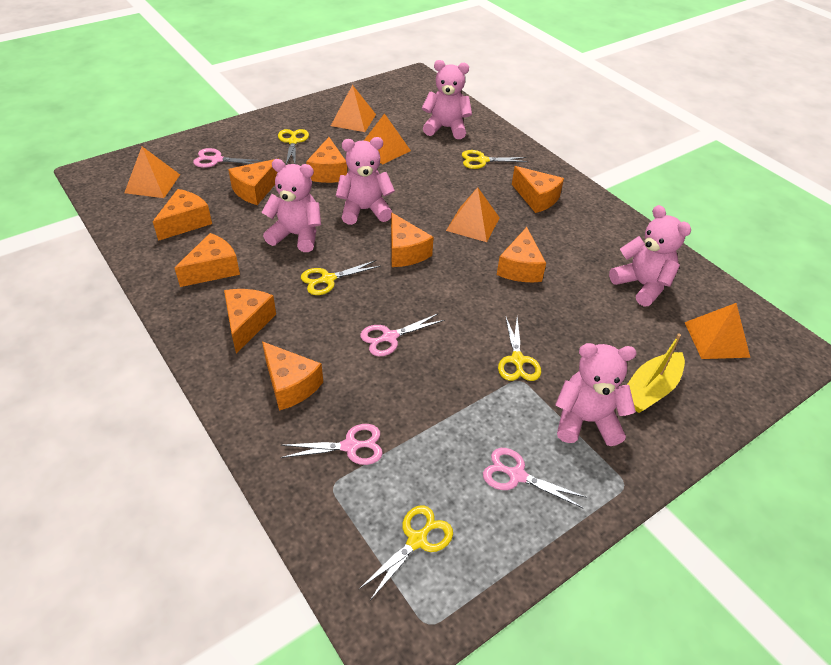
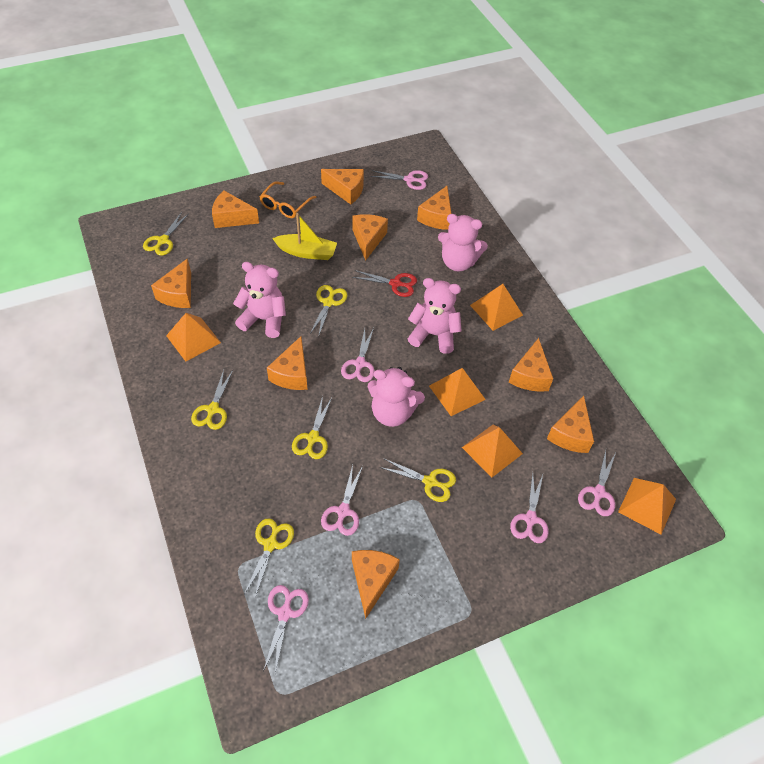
orange glasses: none = 0 -> [259,181,316,218] = 1
pink scissors: [193,148,263,168] [281,424,383,465] [360,313,444,356] [483,448,587,509] = 4 -> [263,585,309,673] [321,465,363,536] [341,328,375,382] [370,170,428,190] [510,473,549,543] [578,450,616,516] = 6
pink teddy bear: [261,159,321,252] [336,137,395,225] [422,60,472,139] [555,343,637,446] [609,205,691,306] = 5 -> [233,262,286,338] [368,367,425,427] [408,278,462,354] [438,214,488,272] = 4
red scissors: none = 0 -> [352,270,417,297] = 1
yellow scissors: [278,129,309,165] [301,260,381,295] [358,505,453,601] [462,150,528,169] [498,317,541,381] = 5 -> [143,212,188,256] [191,370,233,430] [244,518,294,597] [292,396,332,459] [310,285,348,337] [380,459,456,502] = 6

